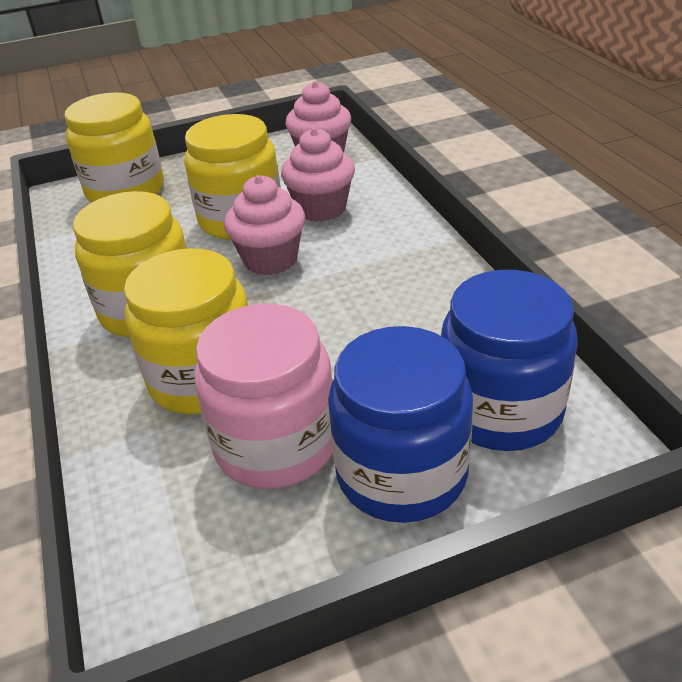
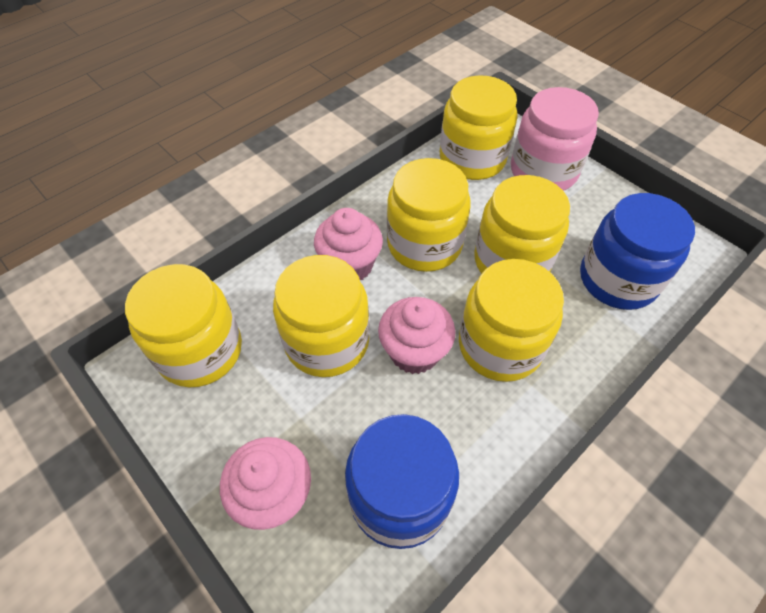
yellow jar: [65,92,164,203] [73,191,187,338] [124,248,248,414] [184,114,281,240] = 4 -> [125,264,242,387] [273,255,370,377] [387,158,471,272] [440,75,517,180] [459,259,564,382] [474,175,570,274] = 6

